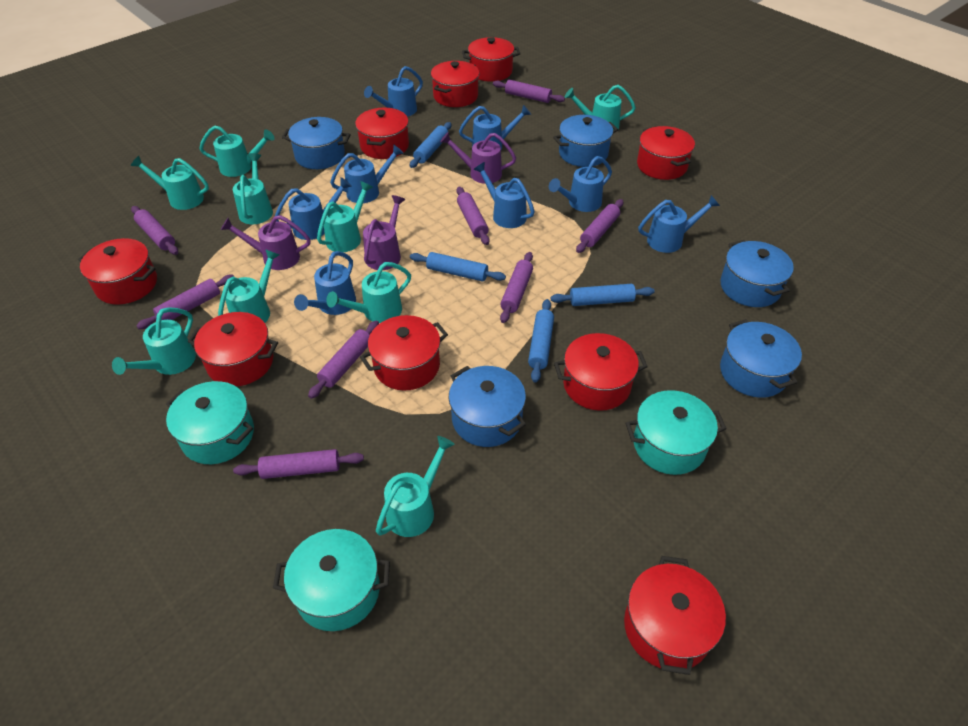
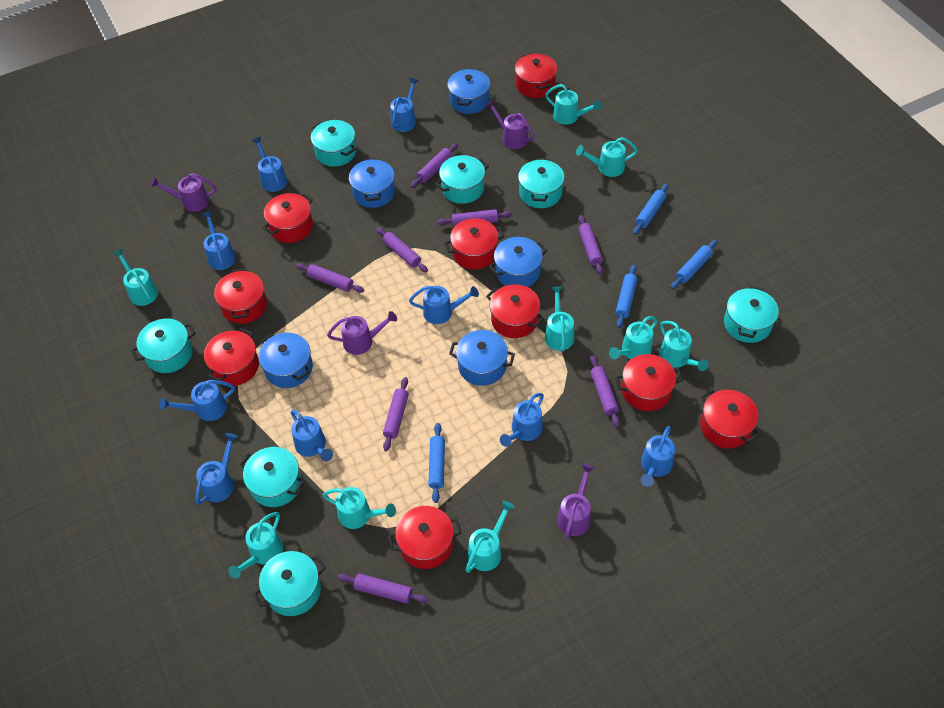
blue watering can: [275,177,352,240] [294,251,356,315] [330,145,404,203] [364,66,423,117] [459,105,531,150] [473,162,535,228] [549,156,612,212] [638,195,720,253] = 8 -> [160,380,235,421] [195,433,238,504] [202,211,236,270] [251,137,287,192] [290,410,333,461] [390,78,419,132] [409,286,479,324] [500,393,544,447] [641,426,675,487] = 9
purple watering can: [221,215,311,270] [363,195,405,270] [440,132,516,184] = 3 -> [150,173,217,212] [327,311,397,355] [485,100,534,149] [557,464,595,540] = 4
turquoise pot: [166,381,254,464] [273,529,390,631] [625,390,727,475] = 3 -> [131,318,196,373] [240,447,305,507] [253,551,326,616] [311,120,356,167] [435,155,489,204] [518,158,565,208] [724,286,779,343] = 7

